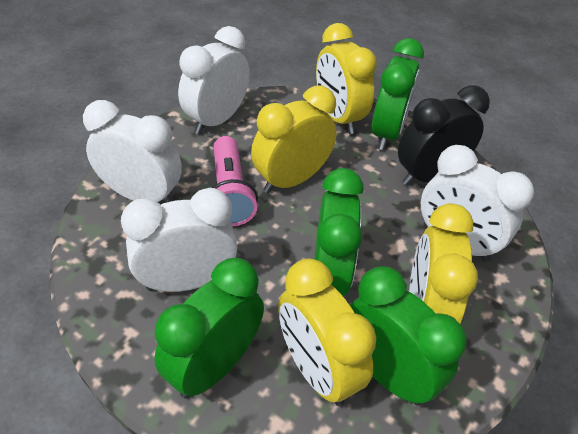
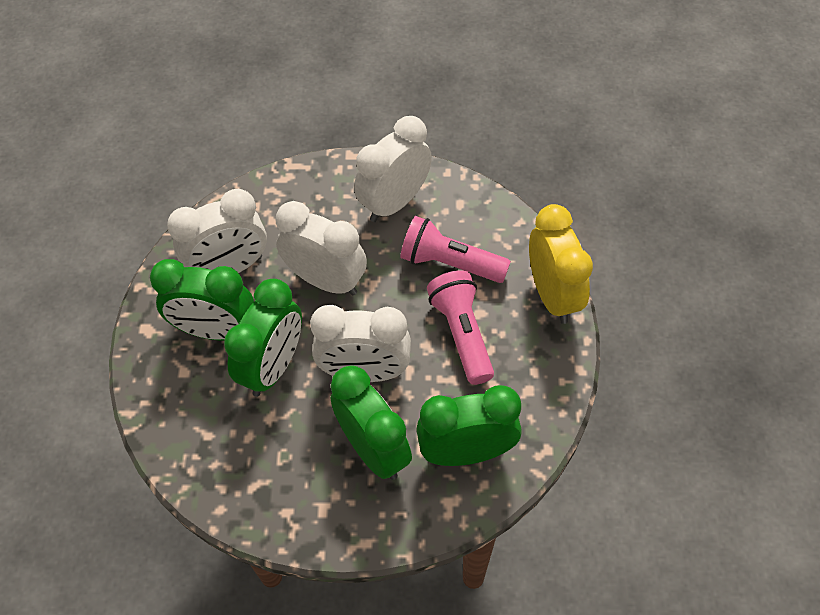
black clock: [398,85,490,186] = 1 -> none = 0
pink flashlight: [212,136,258,226] = 1 -> [400,216,511,283] [427,270,494,385] = 2
yellow clock: [251,85,337,193] [278,259,376,406] [316,23,377,134] [409,203,478,324] = 4 -> [529,204,593,324] = 1

